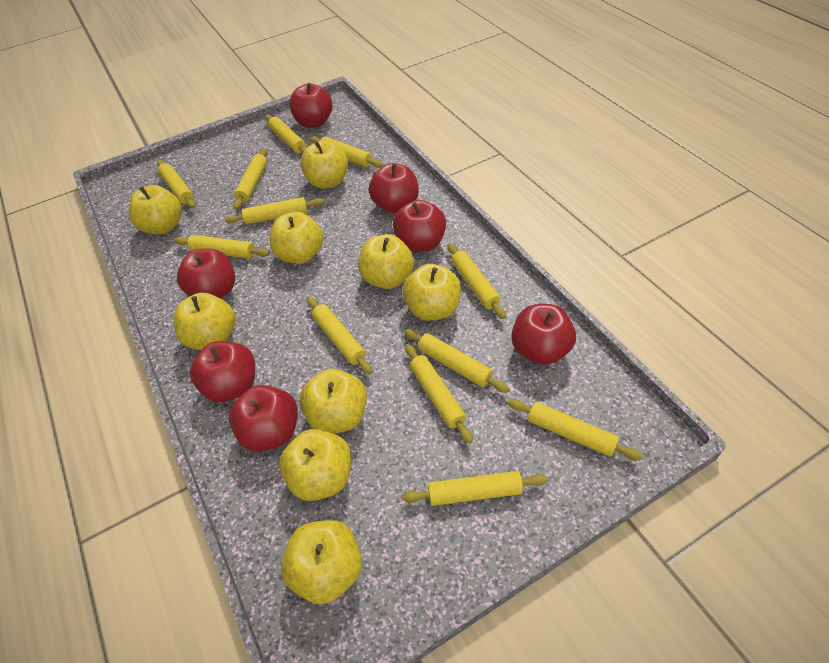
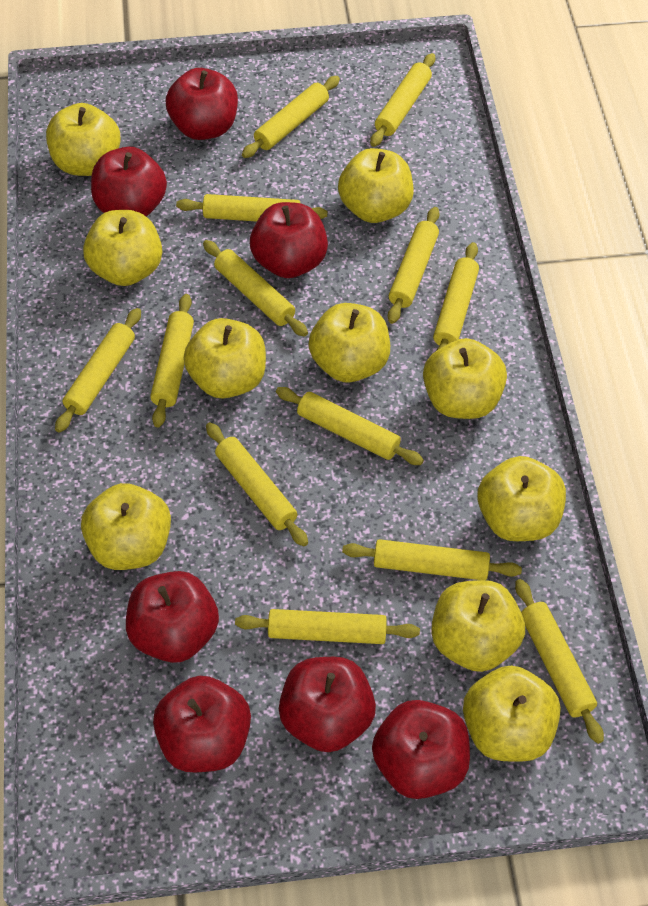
yellow apple: [129,185,182,234] [174,292,235,350] [270,212,324,264] [279,429,351,501] [281,520,362,604] [300,141,348,189] [300,369,367,434] [358,234,414,289] [403,264,461,321] = 9 -> [46,103,121,176] [81,483,171,570] [83,210,162,286] [184,318,266,399] [308,303,390,382] [338,148,414,223] [423,338,507,419] [431,580,525,672] [463,666,561,762] [477,456,566,541] = 10
yellow rolling pin: [157,160,196,209] [174,234,270,259] [225,197,324,224] [233,148,268,210] [265,114,306,154] [307,297,373,375] [310,136,383,168] [402,471,548,506] [405,329,509,393] [405,344,473,443] [447,243,506,319] [508,399,642,461] = 12 -> [55,308,141,433] [150,294,194,427] [176,194,328,222] [203,240,308,337] [206,422,308,547] [235,609,420,644] [242,76,340,158] [276,387,424,465] [342,539,522,580] [370,53,435,147] [388,207,440,324] [433,242,479,351] [515,579,604,744] = 13

